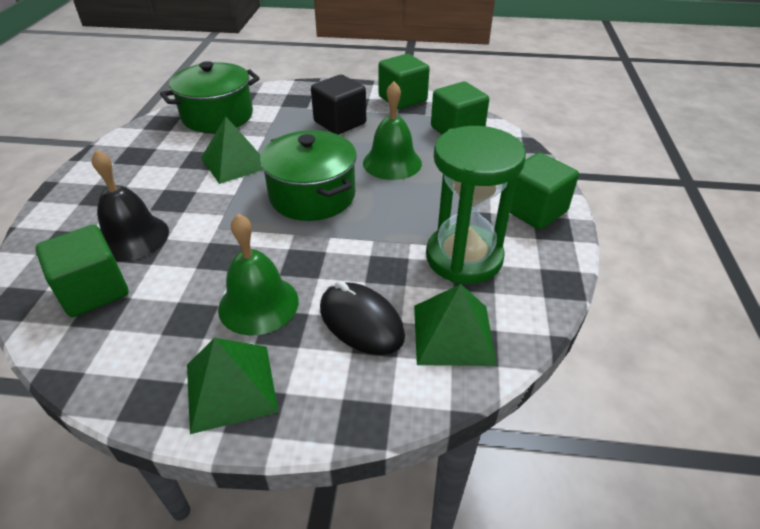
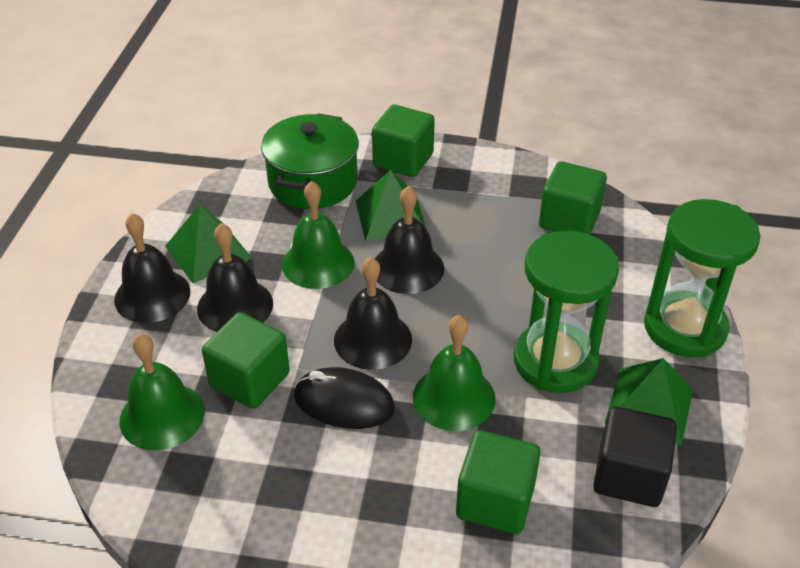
black bell: [92,150,169,262] = 1 -> [114,213,190,323] [197,223,273,332] [334,257,412,370] [375,186,444,294] = 4
green bell: [218,214,299,336] [363,81,422,180] = 2 -> [120,333,205,450] [282,181,355,289] [413,315,496,431] = 3
green hourglass: [426,126,526,284] = 1 -> [514,231,619,393] [644,199,761,358] = 2
green pot: [160,61,260,133] [260,130,357,221] = 2 -> [261,113,359,209] = 1

